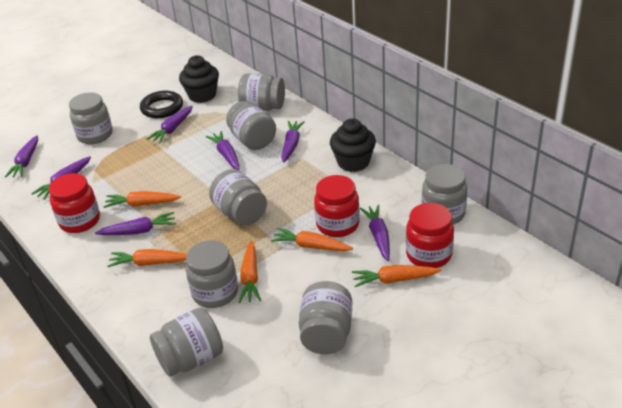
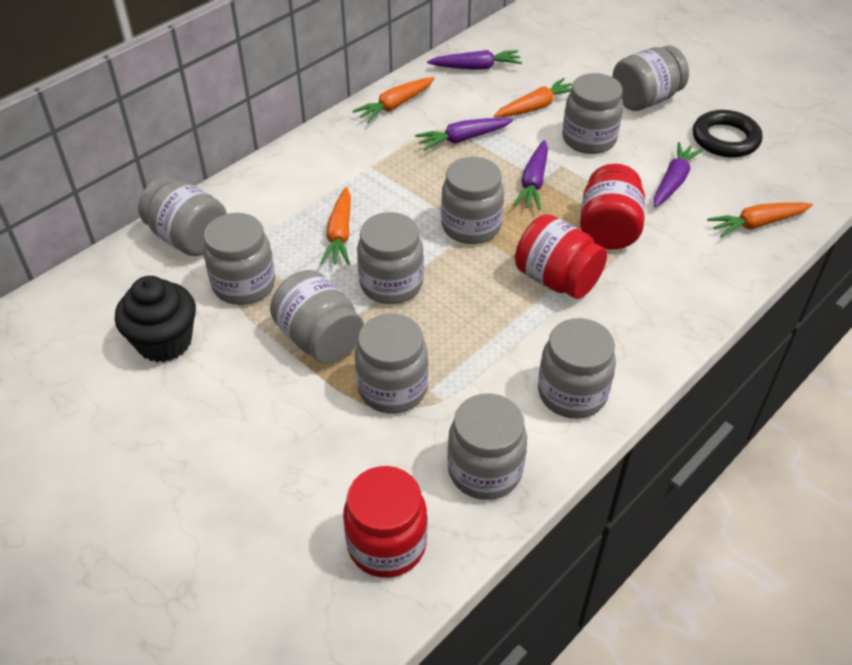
black cupcake: [179,55,219,103] [330,118,376,172] = 2 -> [115,276,196,362] = 1
grey jar: [69,92,113,144] [150,308,223,377] [186,240,238,308] [209,169,267,225] [226,101,276,150] [238,73,285,111] [299,281,352,354] [422,164,467,225] = 8 -> [138,177,227,256] [204,213,275,305] [270,270,364,364] [355,313,428,413] [357,212,424,304] [441,157,504,244] [447,394,527,500] [538,318,616,419] [562,73,623,154] [612,46,689,111] = 10
orange carrot: [103,191,181,208] [107,249,187,267] [238,241,261,303] [271,228,353,251] [352,265,441,287] = 5 -> [320,187,351,265] [353,77,435,123] [494,78,572,117] [707,202,813,238] = 4
purple carrot: [5,135,38,178] [31,156,91,200] [95,212,176,235] [147,106,193,143] [206,131,240,170] [281,121,305,163] [360,205,390,261] = 7 -> [415,118,513,151] [427,50,522,70] [513,140,548,210] [654,142,703,207] = 4

